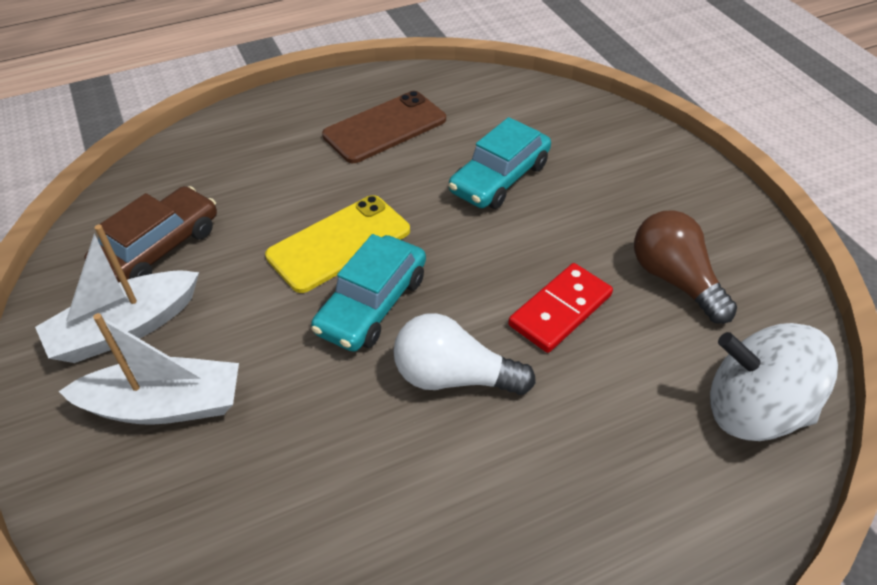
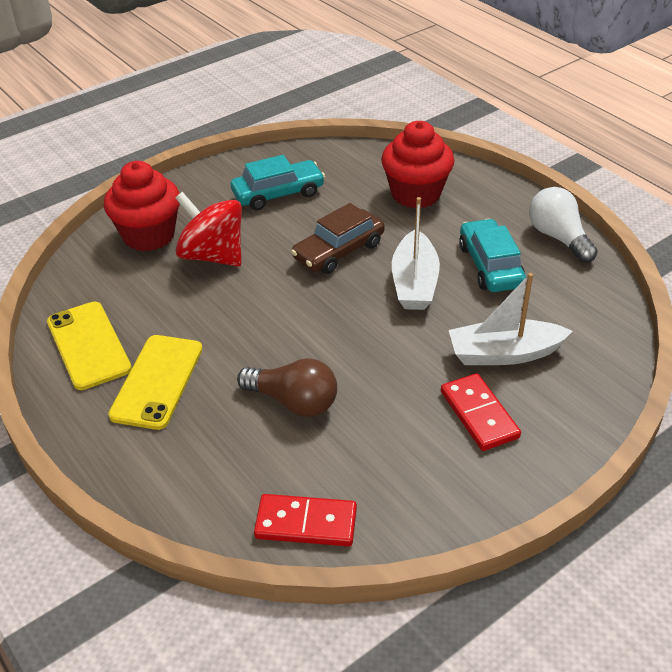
brown phone: [322,91,446,163] = 1 -> none = 0
red cupcake: none = 0 -> [104,161,180,251] [381,121,454,208] = 2
red domino: [508,263,613,353] = 1 -> [254,494,357,547] [441,373,521,451] = 2
red spinning top: none = 0 -> [175,192,242,267] = 1
white spinning top: [710,323,838,441] = 1 -> none = 0
yellow phone: [265,195,410,293] = 1 -> [47,302,132,390] [108,335,203,430] = 2

